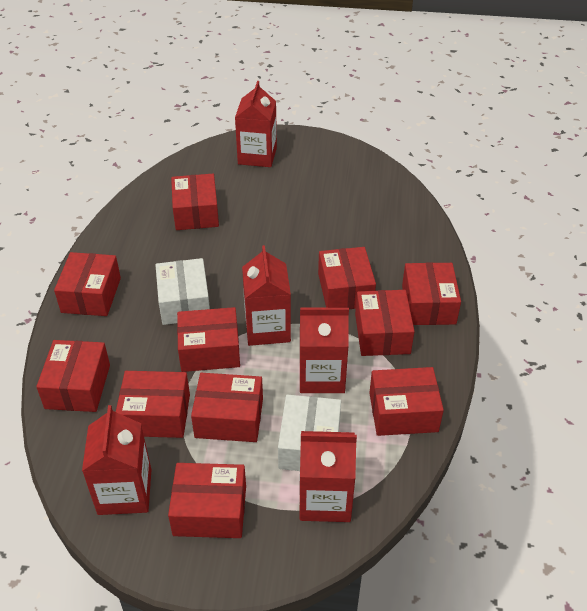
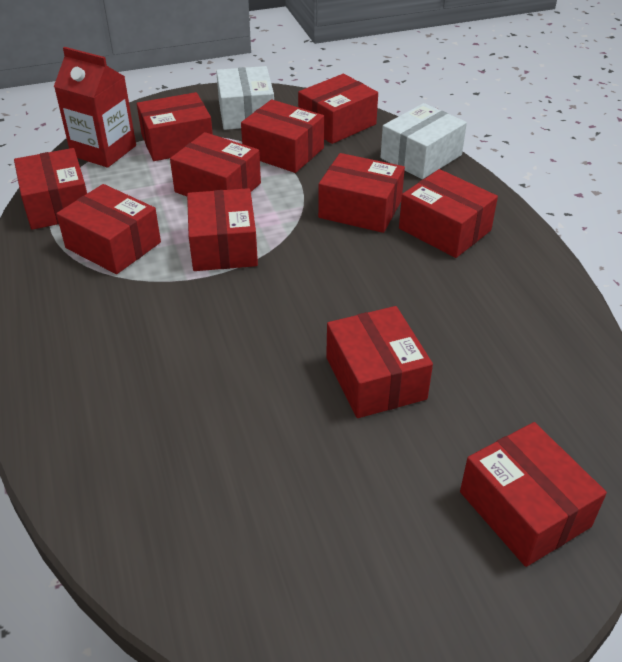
red carton: [82,405,151,515] [235,81,277,167] [242,245,291,346] [299,308,349,393] [299,431,357,522] = 5 -> [54,47,136,168] = 1

